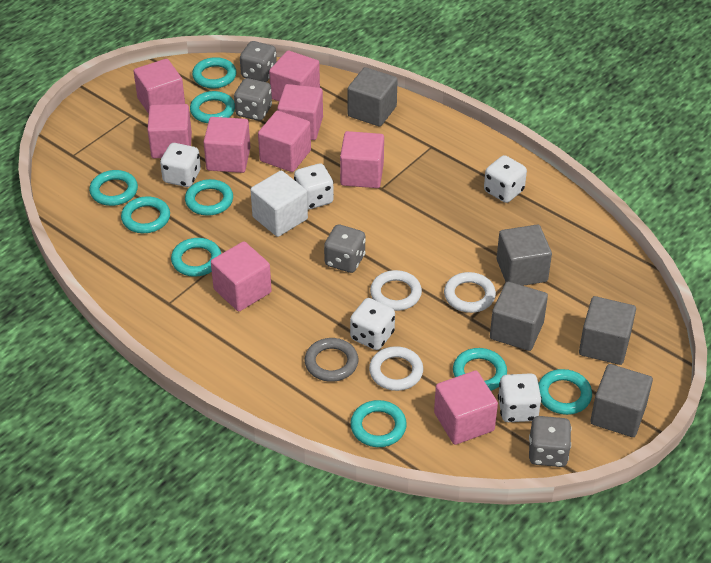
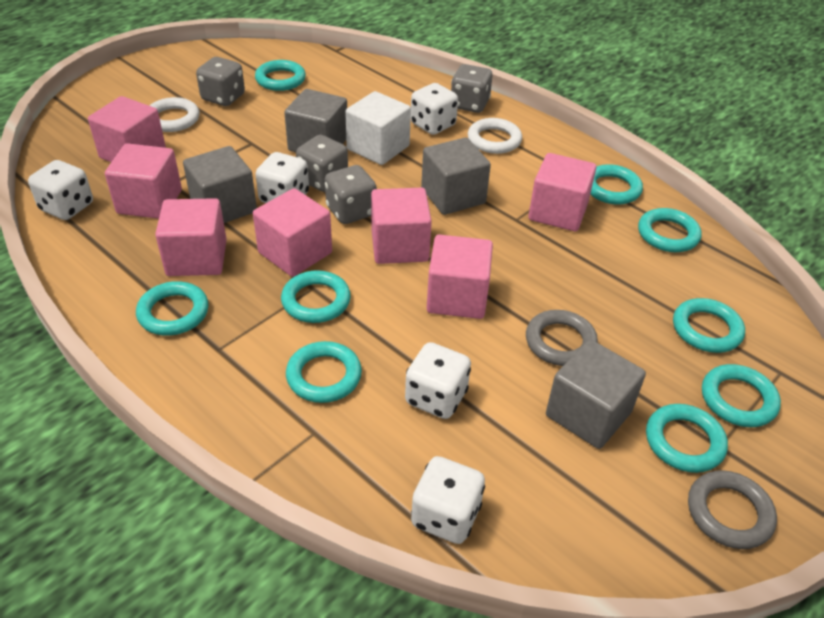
grey cube: [347,67,398,127] [490,282,548,351] [497,225,552,286] [579,296,636,365] [590,364,653,437] = 5 -> [183,146,257,223] [284,89,347,152] [421,138,491,215] [546,340,646,449] = 4
grey ring: [305,338,358,382] = 1 -> [526,310,598,366] [688,470,777,549] = 2
pink cube: [134,59,185,114] [147,104,192,158] [204,117,250,173] [211,241,272,311] [258,111,311,172] [269,51,320,101] [277,84,323,140] [340,131,384,188] [434,370,498,445] = 9 -> [88,96,166,162] [105,143,182,219] [155,198,227,276] [253,188,332,277] [371,188,432,264] [427,235,493,319] [528,153,596,231] = 7
white ring: [369,346,423,391] [370,270,422,311] [444,272,496,313] = 3 -> [150,97,200,132] [468,118,522,154] = 2

